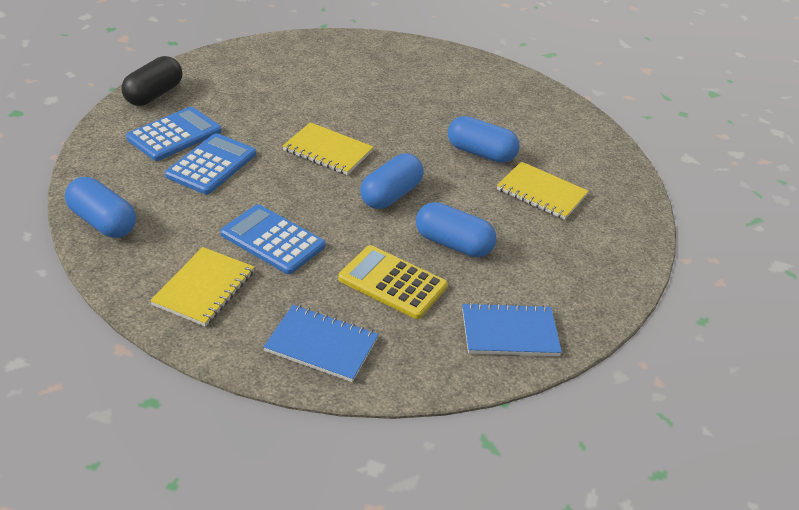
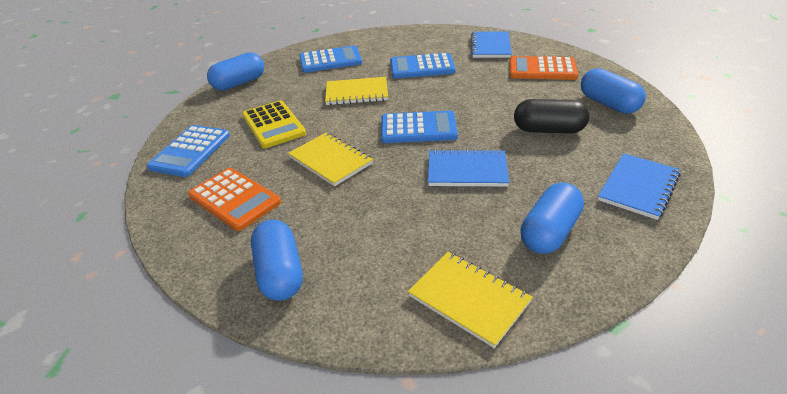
blue calculator: [126,107,222,161] [165,133,256,195] [220,204,325,274] = 3 -> [146,125,230,177] [299,46,362,73] [381,111,458,143] [390,53,456,78] = 4
blue notebook: [263,305,379,382] [462,302,562,356] = 2 -> [428,149,509,187] [471,31,512,58] [598,153,681,220] = 3
orange calculator: none = 0 -> [188,168,281,231] [509,56,578,80] = 2

